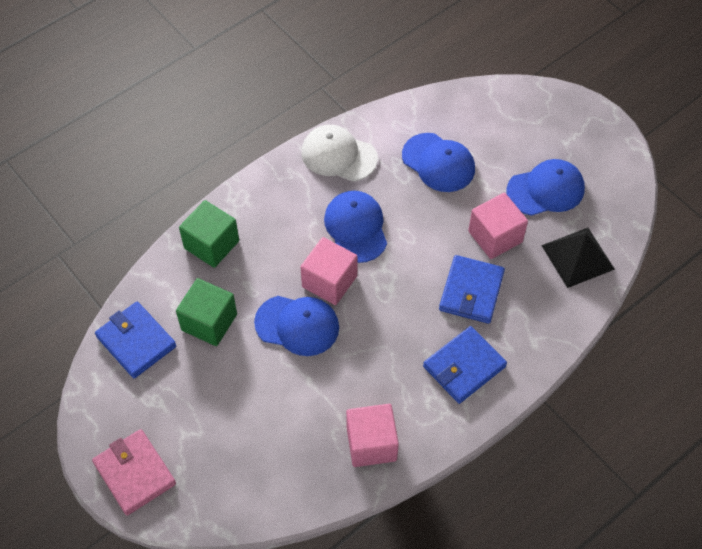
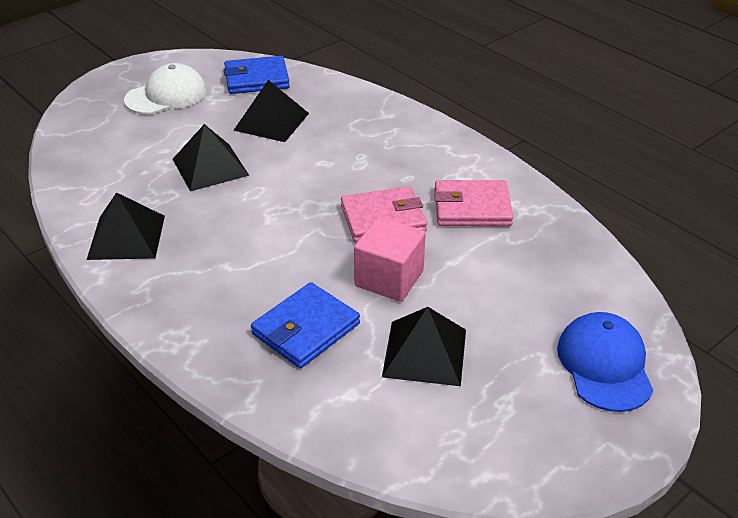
black pyramid: [541,228,615,288] = 1 -> [87,192,165,260] [173,124,249,191] [233,80,309,142] [382,307,466,386] = 4
blue cap: [254,296,339,356] [324,191,387,263] [402,133,475,192] [506,159,585,216] = 4 -> [557,312,653,412] = 1
blue wallet: [95,302,176,378] [423,326,507,404] [439,255,505,324] = 3 -> [223,56,290,94] [251,282,360,368] = 2
green cube: [176,278,237,346] [179,200,239,268] = 2 -> none = 0
pink cube: [300,237,358,305] [346,404,399,467] [468,193,528,259] = 3 -> [354,217,426,302] = 1
pink wallet: [92,429,176,516] = 1 -> [341,187,427,243] [434,180,513,226] = 2

